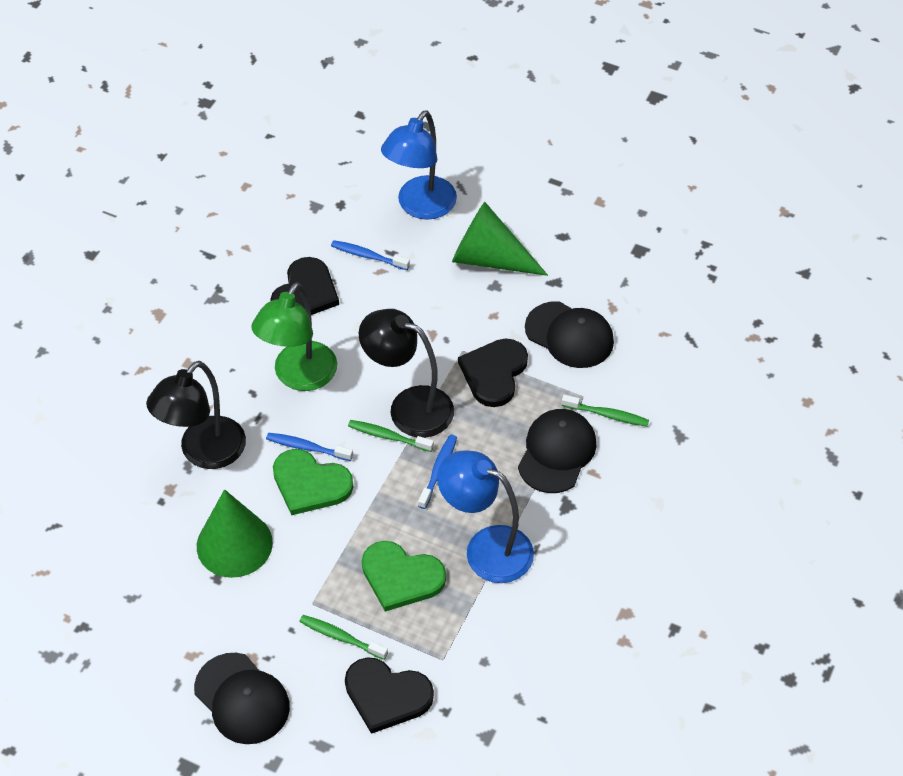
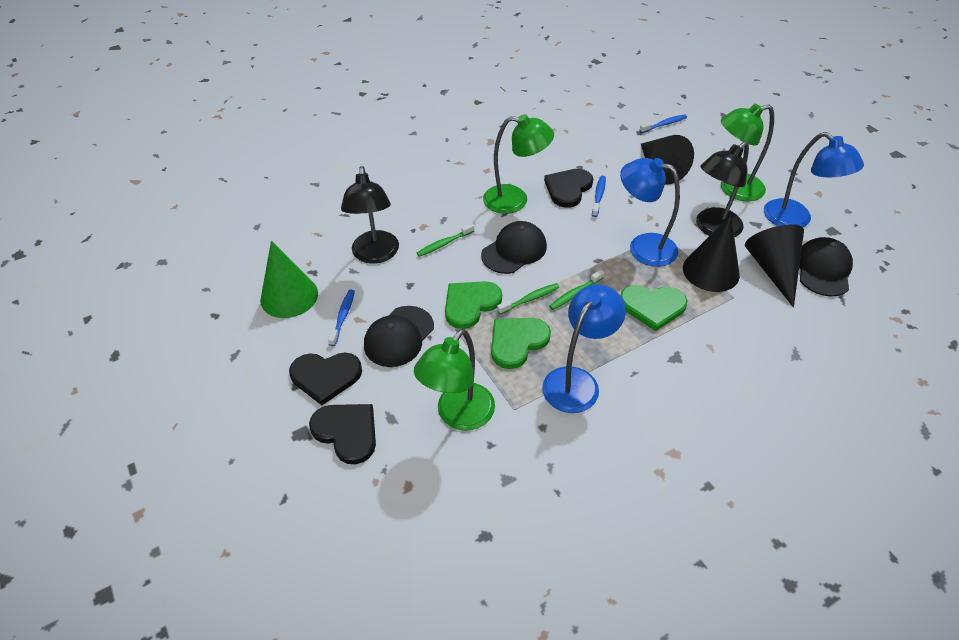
black cone: none = 0 -> [641,135,694,185] [683,215,740,292] [745,225,804,307] = 3
blue lamp: [381,110,457,220] [437,451,534,583] = 2 -> [542,285,626,413] [620,158,680,267] [764,132,864,227] = 3
green cone: [197,489,273,578] [452,202,548,276] = 2 -> [260,241,318,318] = 1
green heart: [273,449,353,515] [362,541,446,612] = 2 -> [445,281,502,329] [491,318,551,369] [621,285,688,331] = 3
green lamp: [251,282,337,391] = 1 -> [414,329,495,431] [483,114,554,214] [721,104,774,202] = 3

